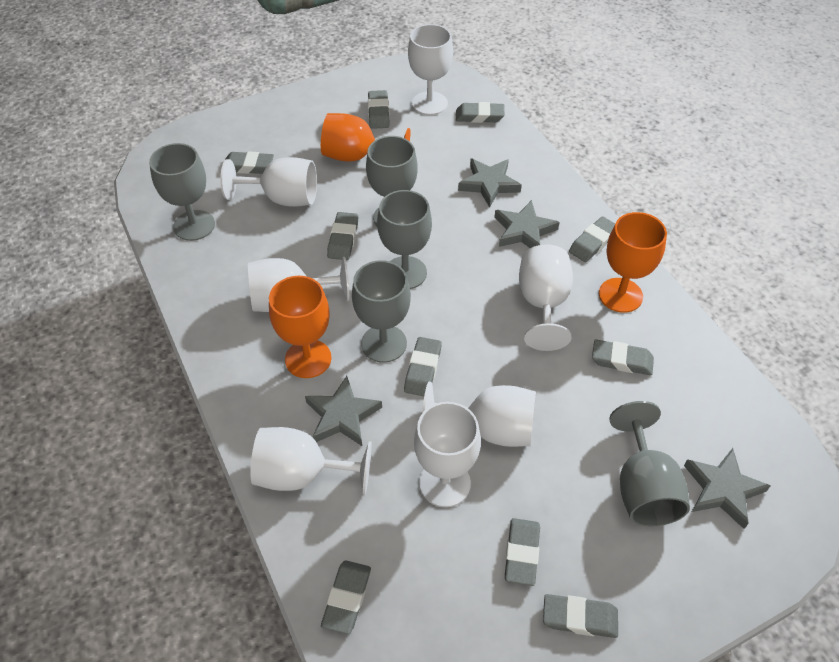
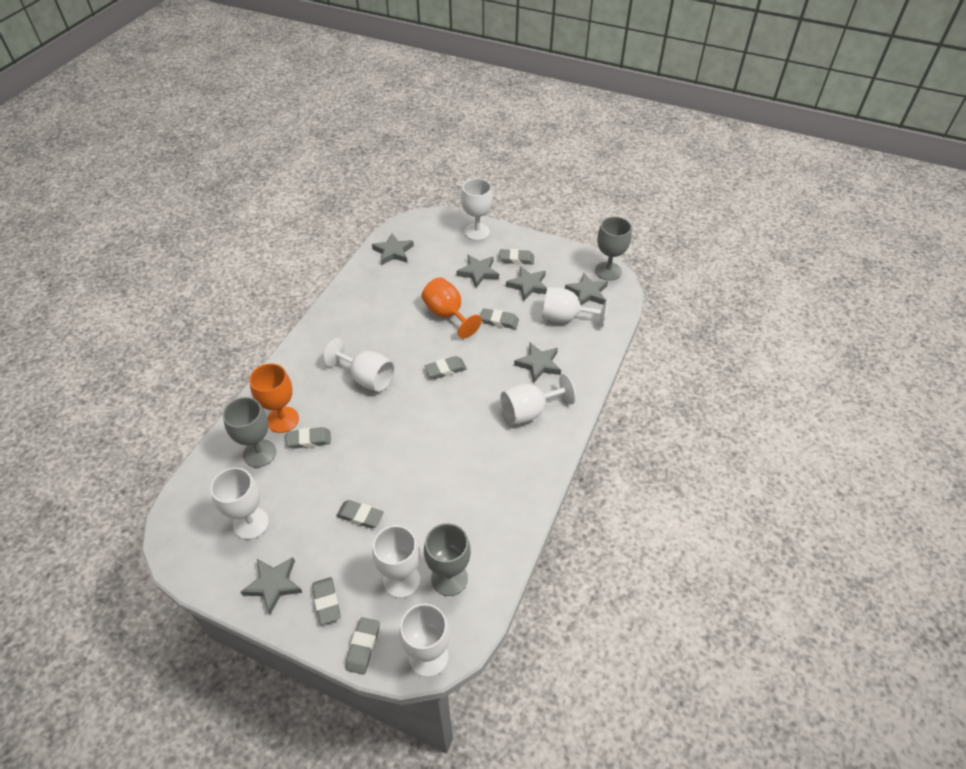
grey eraser: [225,151,274,174] [321,561,371,634] [327,212,358,260] [368,90,390,129] [404,337,442,396] [456,102,505,123] [505,518,540,586] [543,594,618,638] [569,216,615,262] [592,339,654,375] = 10 -> [286,427,331,449] [312,577,341,625] [336,500,384,528] [345,617,380,675] [425,356,467,379] [480,308,519,329] [499,249,534,265] = 7
grey goblet: [149,143,215,241] [352,260,411,363] [366,136,418,226] [377,190,432,289] [609,401,690,526] = 5 -> [223,397,276,468] [424,523,471,596] [595,217,632,281] = 3
grey star: [305,376,382,446] [458,158,522,208] [494,200,560,248] [684,448,771,529] = 4 -> [241,557,302,614] [372,233,414,265] [456,255,499,288] [506,266,547,301] [514,342,561,383] [565,272,608,305] = 6
orange goblet: [269,276,332,378] [321,113,411,161] [599,212,667,313] = 3 -> [249,363,299,433] [422,277,482,338] = 2

